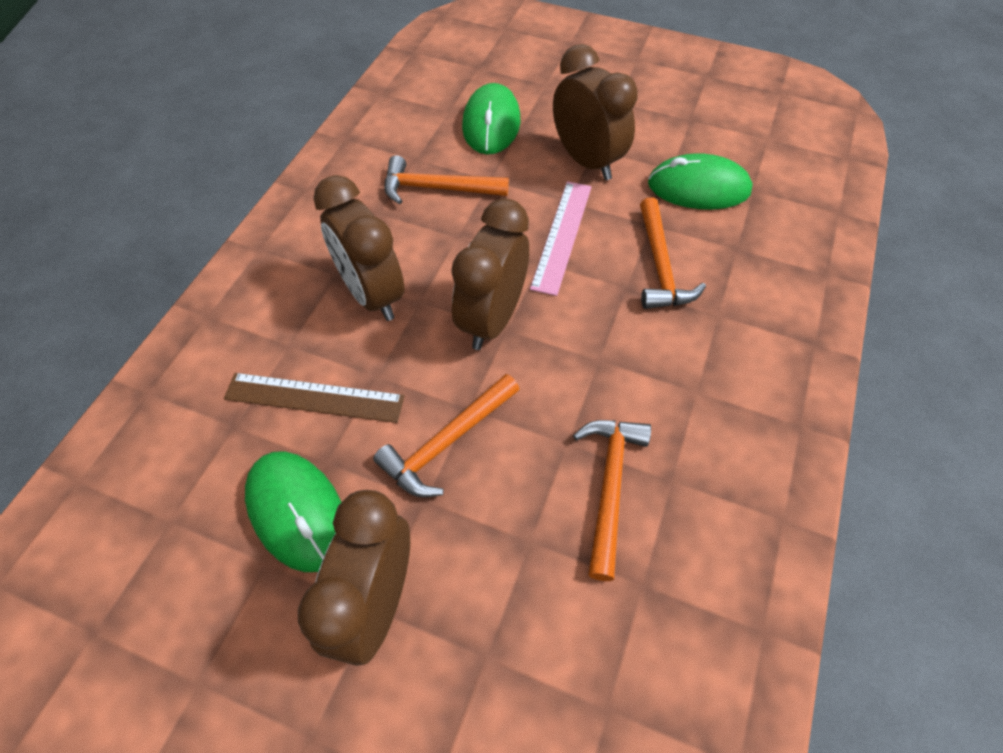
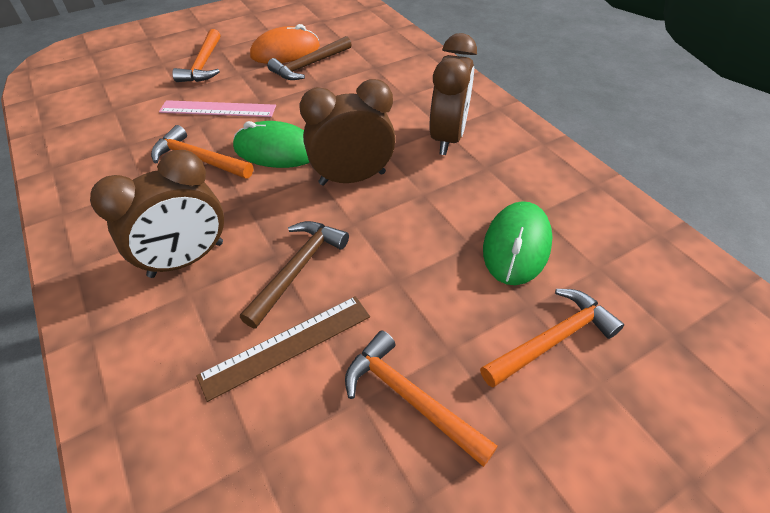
brown clock: [298,490,410,666] [313,175,405,321] [451,198,529,350] [553,44,638,180] = 4 -> [90,150,224,278] [300,79,396,185] [429,33,477,155] = 3
brown hammer: none = 0 -> [240,221,349,328] [267,36,352,80] = 2
green mouse: [245,451,341,572] [462,83,520,155] [648,153,753,210] = 3 -> [233,121,310,168] [483,201,553,285] = 2
orange mouse: none = 0 -> [250,24,320,64] = 1

